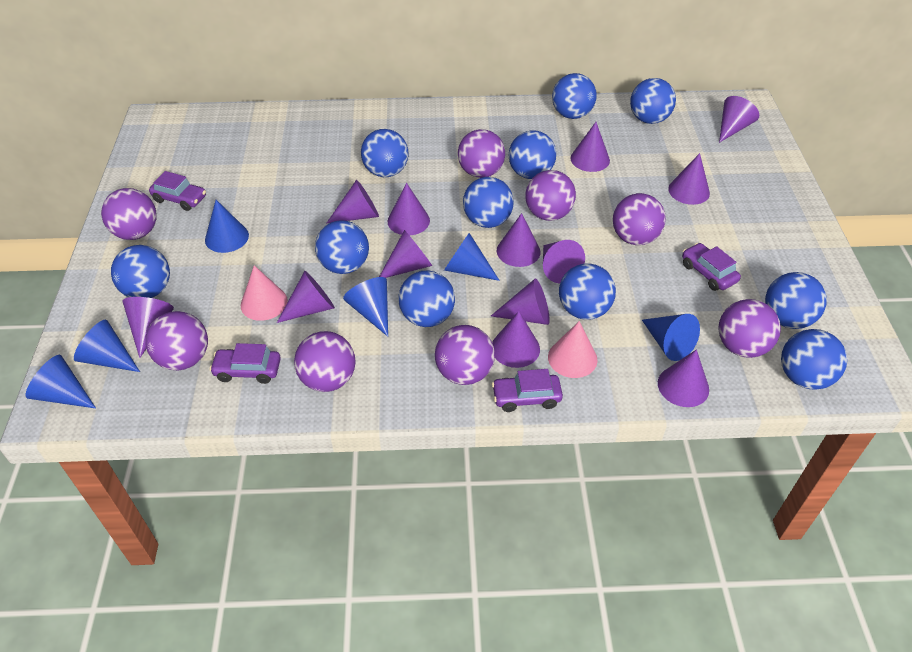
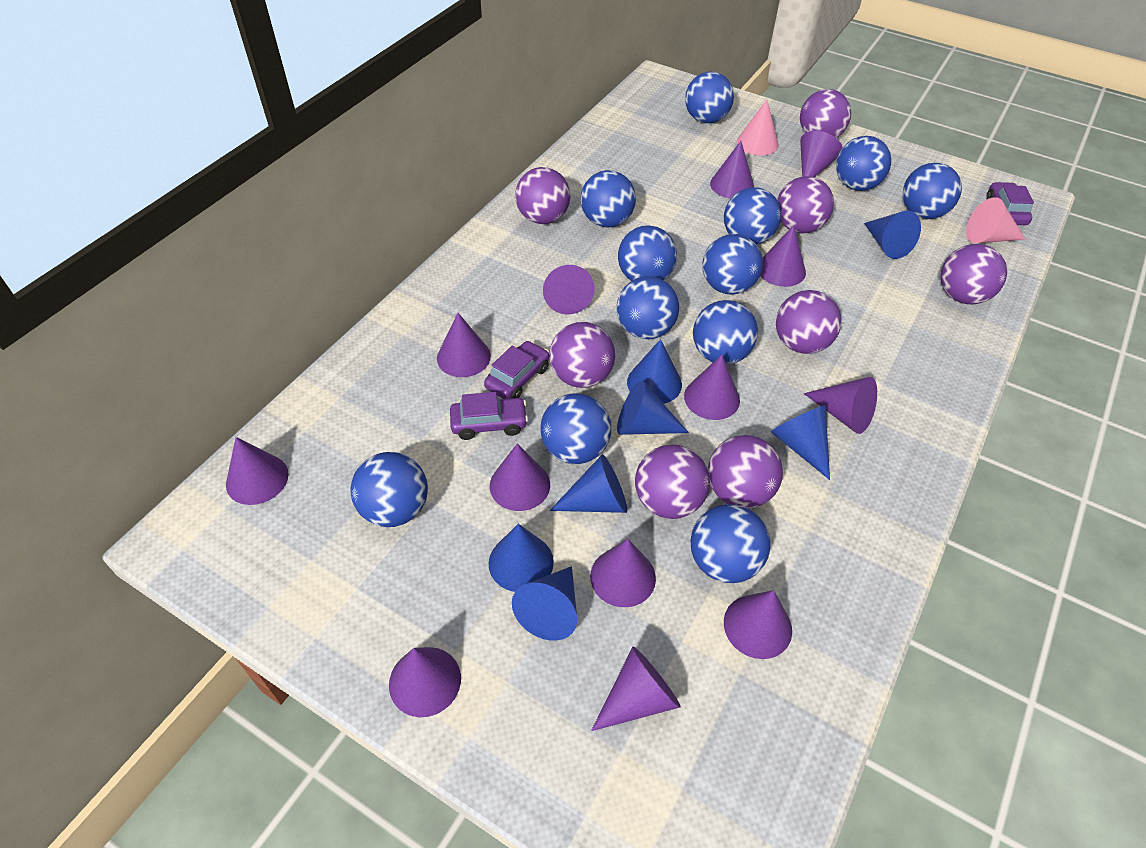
blue ball: [111,245,170,298] [315,220,369,274] [361,129,408,177] [398,271,455,327] [463,177,514,228] [509,130,556,179] [552,73,597,119] [559,263,616,320] [630,78,676,124] [765,272,827,329] [781,329,847,390] = 11 -> [351,452,428,527] [541,393,611,464] [581,170,636,228] [617,276,679,339] [618,225,677,281] [685,72,734,123] [691,504,770,583] [693,300,758,365] [702,234,763,295] [724,187,781,245] [836,136,891,191] [903,163,962,219] = 12
blue cone: [26,355,96,408] [74,320,140,372] [205,200,249,253] [343,277,388,336] [444,233,500,281] [642,314,700,361] = 6 -> [489,524,554,592] [512,566,577,641] [550,454,627,513] [617,380,689,435] [627,339,682,404] [771,405,830,480] [864,211,921,259] = 7
purple car: [149,171,206,211] [210,343,281,384] [492,369,563,412] [682,243,741,291] = 4 -> [450,392,528,440] [484,341,549,399] [986,182,1034,225] = 3

